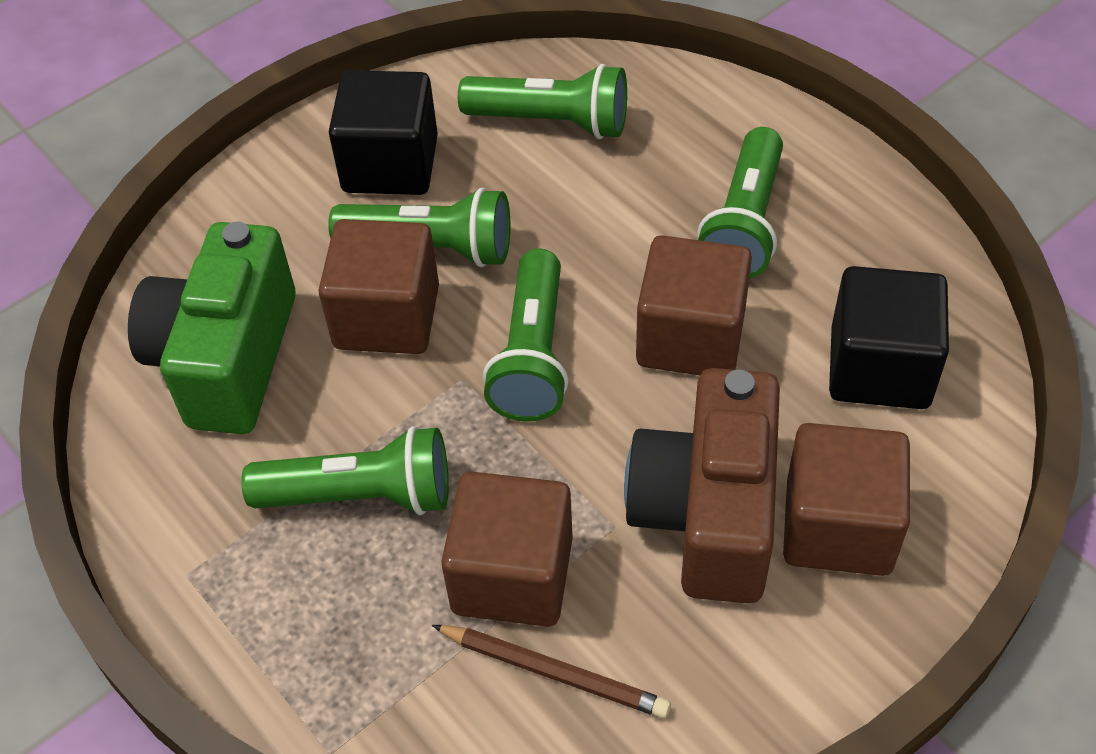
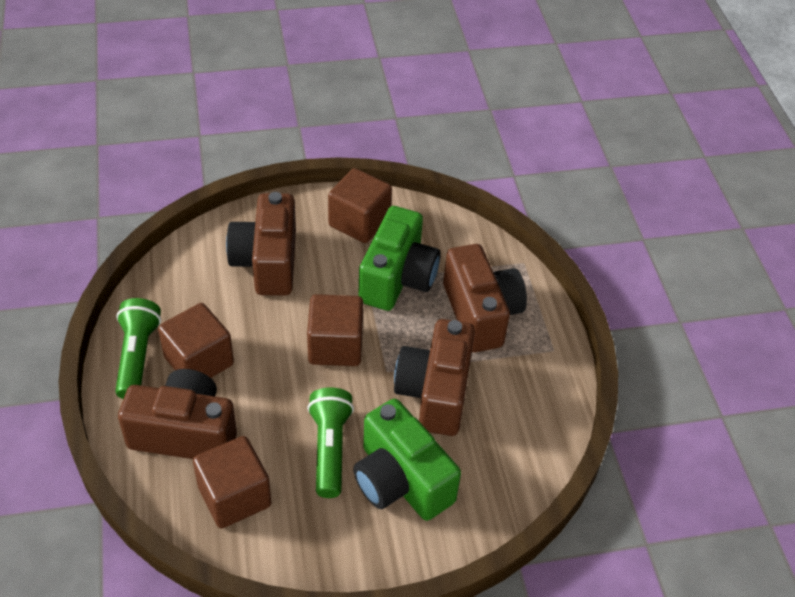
black cube: [329,70,438,195] [829,266,949,409] = 2 -> none = 0
brown camera: [624,368,780,604] = 1 -> [118,369,237,459] [226,192,296,296] [394,319,475,436] [443,244,527,352] = 4
brown pencil: [432,625,671,718] = 1 -> none = 0
green camera: [128,222,296,434] = 1 -> [353,399,461,521] [358,206,441,311] = 2
green flashlight: [241,426,449,515] [328,188,510,267] [458,64,627,139] [483,248,568,422] [697,127,783,279] = 5 -> [115,298,161,399] [307,387,354,498] = 2

